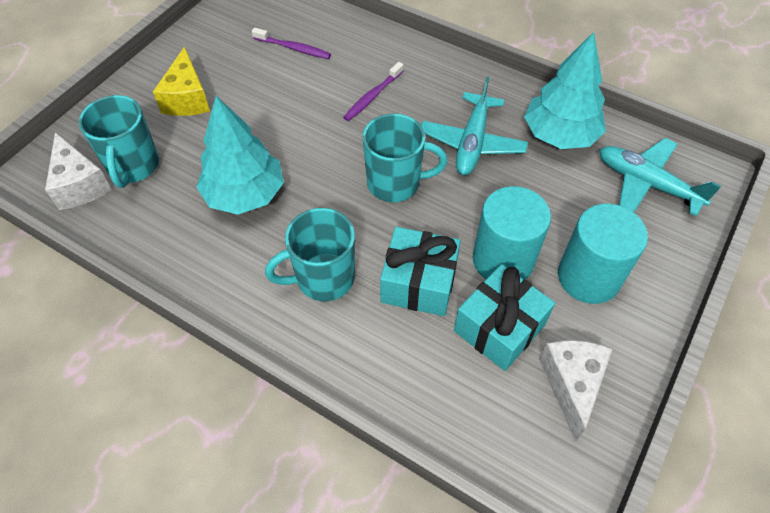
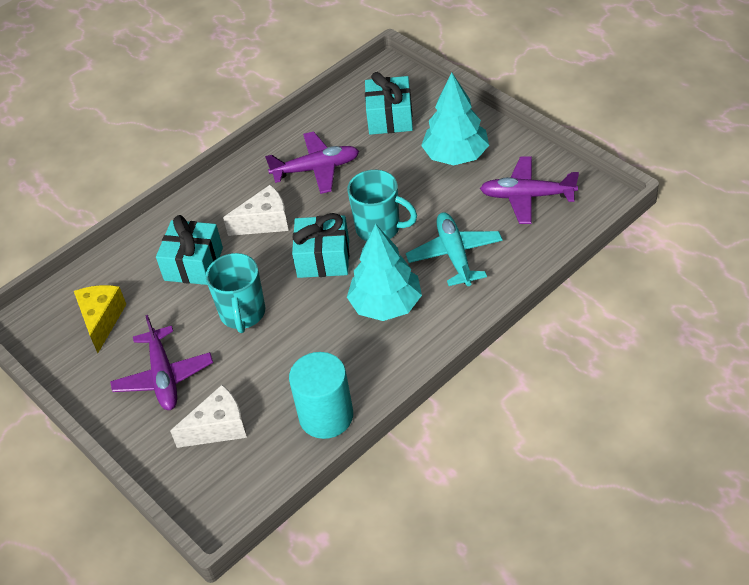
purple plane: none = 0 -> [110,315,213,410] [265,131,359,194] [480,157,579,224] = 3
purple toothbrush: [252,28,331,59] [343,62,404,121] = 2 -> none = 0
turquoise cylinder: [473,186,551,279] [558,204,648,304] = 2 -> [289,352,353,439] = 1
turquoise gift: [380,227,461,316] [454,264,555,371] = 2 -> [156,215,223,285] [292,213,349,278] [365,72,413,135] = 3
turquoise mug: [79,95,159,188] [265,208,355,301] [362,114,447,202] = 3 -> [206,253,265,333] [347,170,417,241] = 2
turquoise plane: [421,77,528,175] [600,138,721,216] = 2 -> [406,212,503,286] = 1

